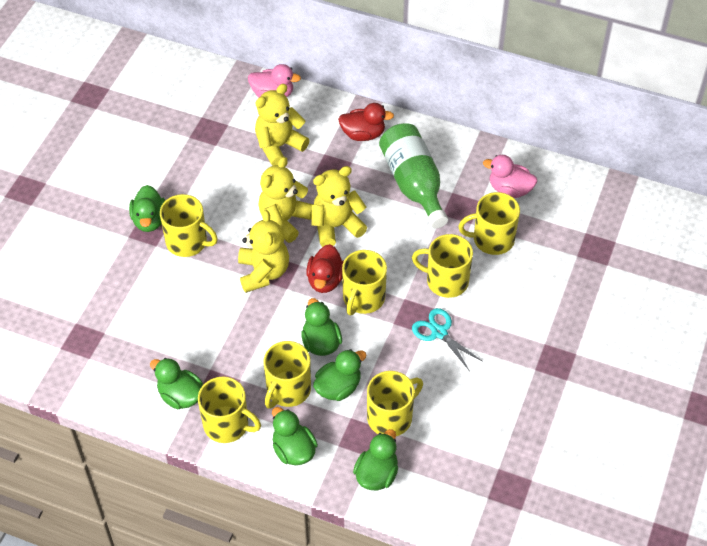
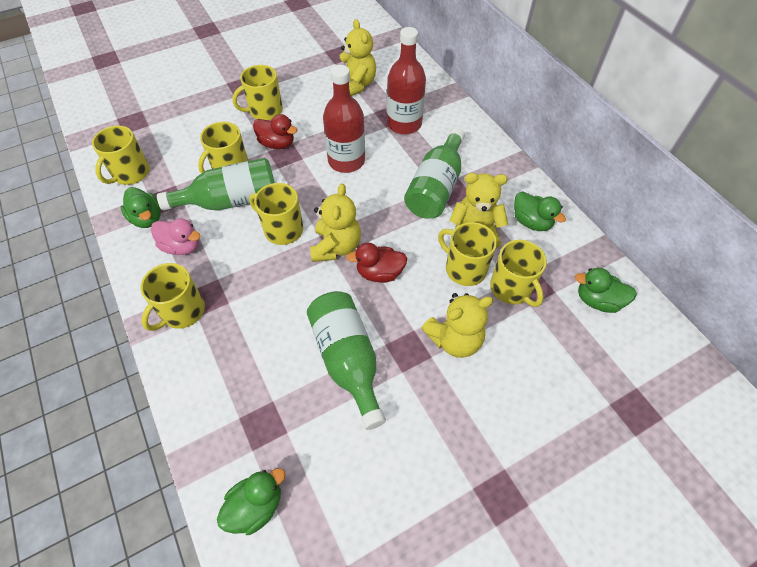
green bottle: [379,123,448,228] = 1 -> [157,158,275,211] [307,291,386,430] [404,127,465,219] = 3
green duck: [129,185,165,232] [150,358,203,409] [272,407,318,465] [301,298,342,356] [313,349,366,401] [353,429,398,490] = 6 -> [120,187,161,228] [217,468,286,535] [514,192,566,231] [575,268,637,313] = 4
pink duck: [248,64,301,98] [483,155,537,198] = 2 -> [151,218,201,255] = 1
red bottle: none = 0 -> [323,65,365,173] [387,27,426,134] = 2
turquoise scissors: [412,308,483,371] = 1 -> none = 0

